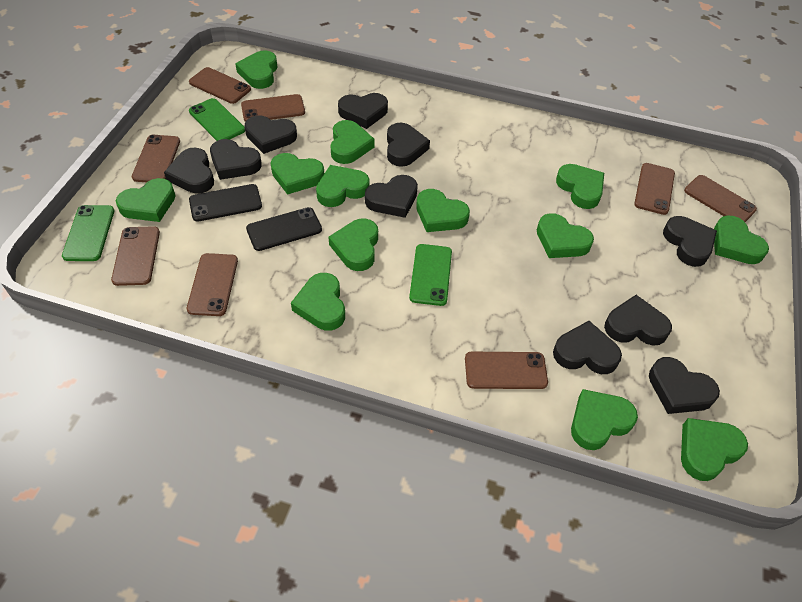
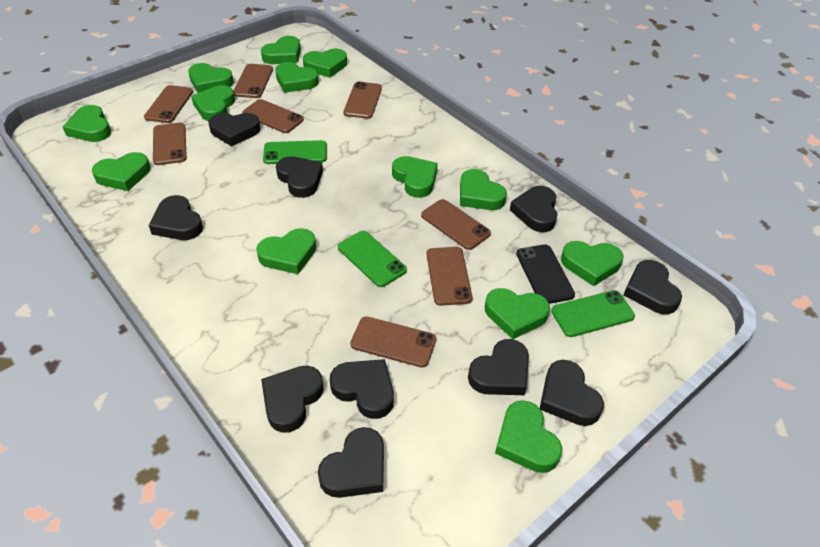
black phone: [189,184,262,222] [246,207,322,251] = 2 -> [516,244,575,304] = 1

